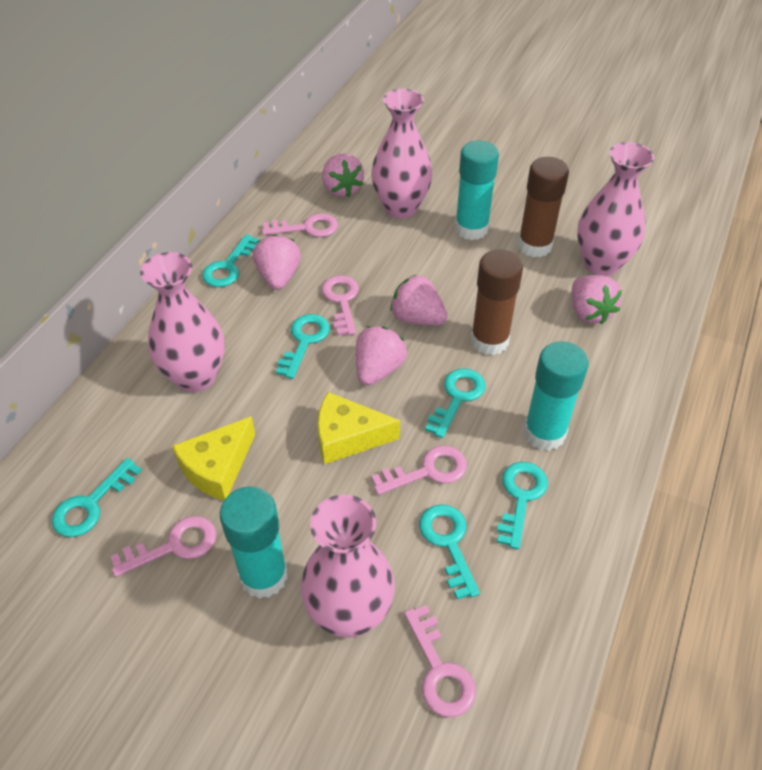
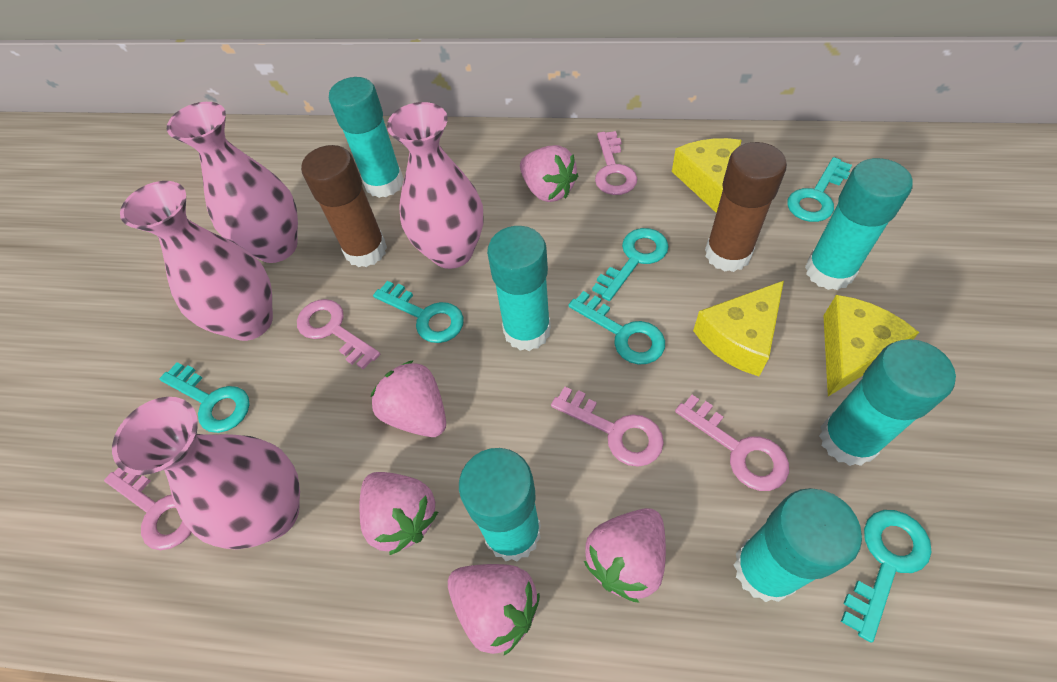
turquoise glue stick: [220,486,288,599] [455,140,499,240] [524,341,588,451] = 3 -> [329,77,404,198] [459,448,541,562] [487,226,551,351] [734,488,862,602] [805,158,913,290] [819,339,956,466] = 6
yellow cheese: [172,416,255,501] [318,392,400,464] = 2 -> [672,138,742,213] [693,281,784,376] [823,295,920,396] = 3

